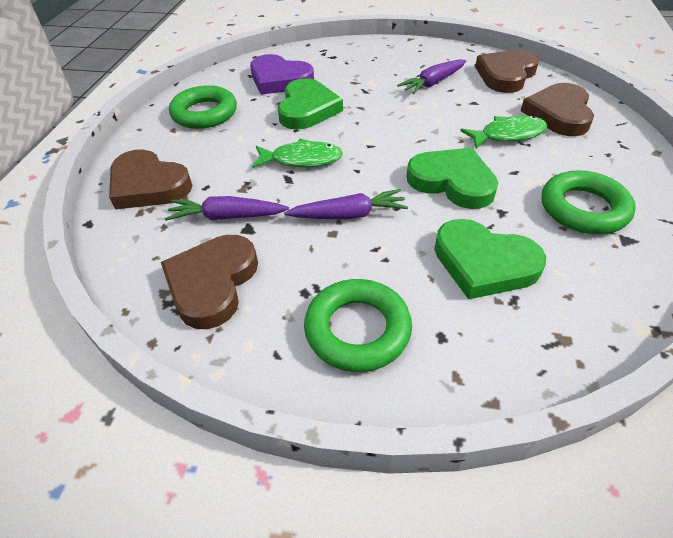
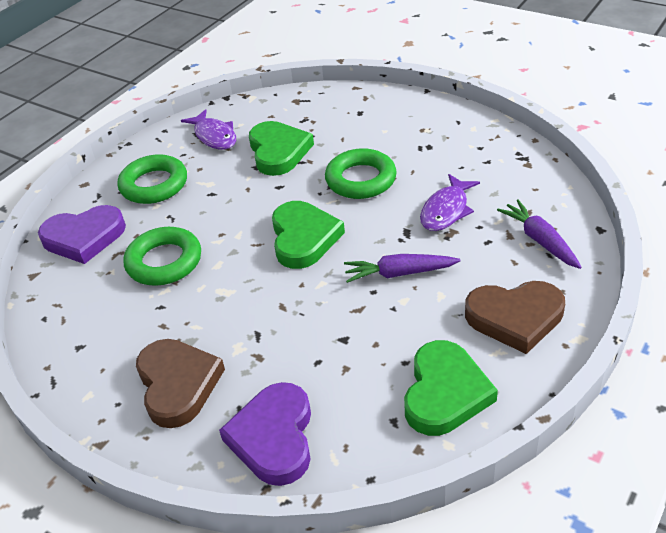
brown heart: [109,149,192,209] [161,235,258,329] [475,50,539,93] [521,83,594,136] = 4 -> [136,339,225,428] [465,281,565,354] = 2
green fish: [252,139,343,168] [460,115,548,149] = 2 -> none = 0
purple carrot: [165,196,289,221] [284,189,408,219] [397,60,466,94] = 3 -> [344,254,461,283] [497,200,582,269] = 2
purple fish: none = 0 -> [181,109,236,150] [420,174,480,231] = 2
purple heart: [250,54,314,95] = 1 -> [38,205,126,264] [219,382,311,486] = 2

